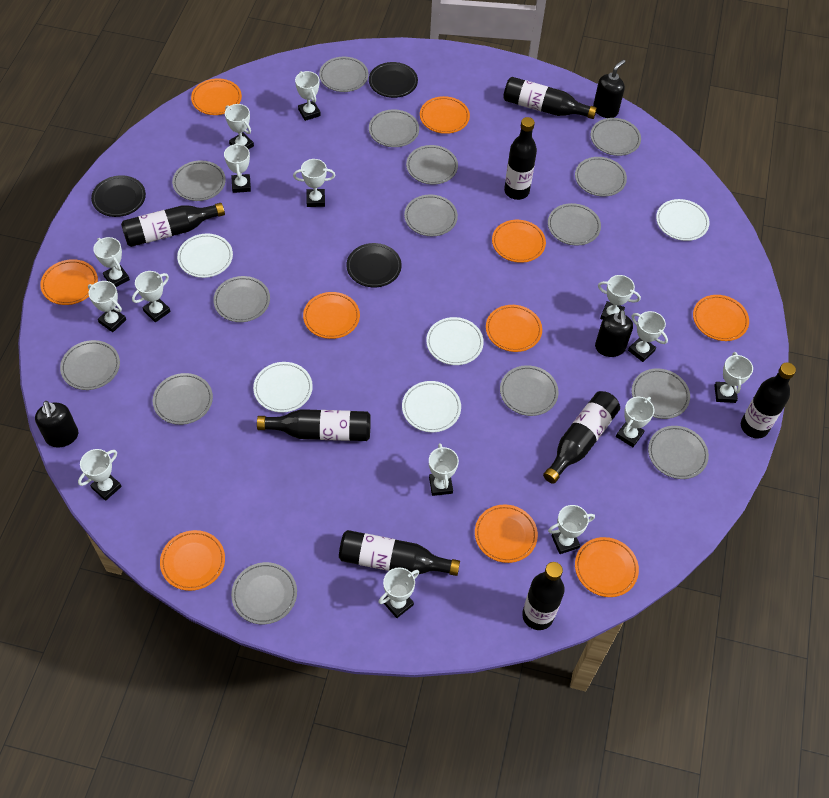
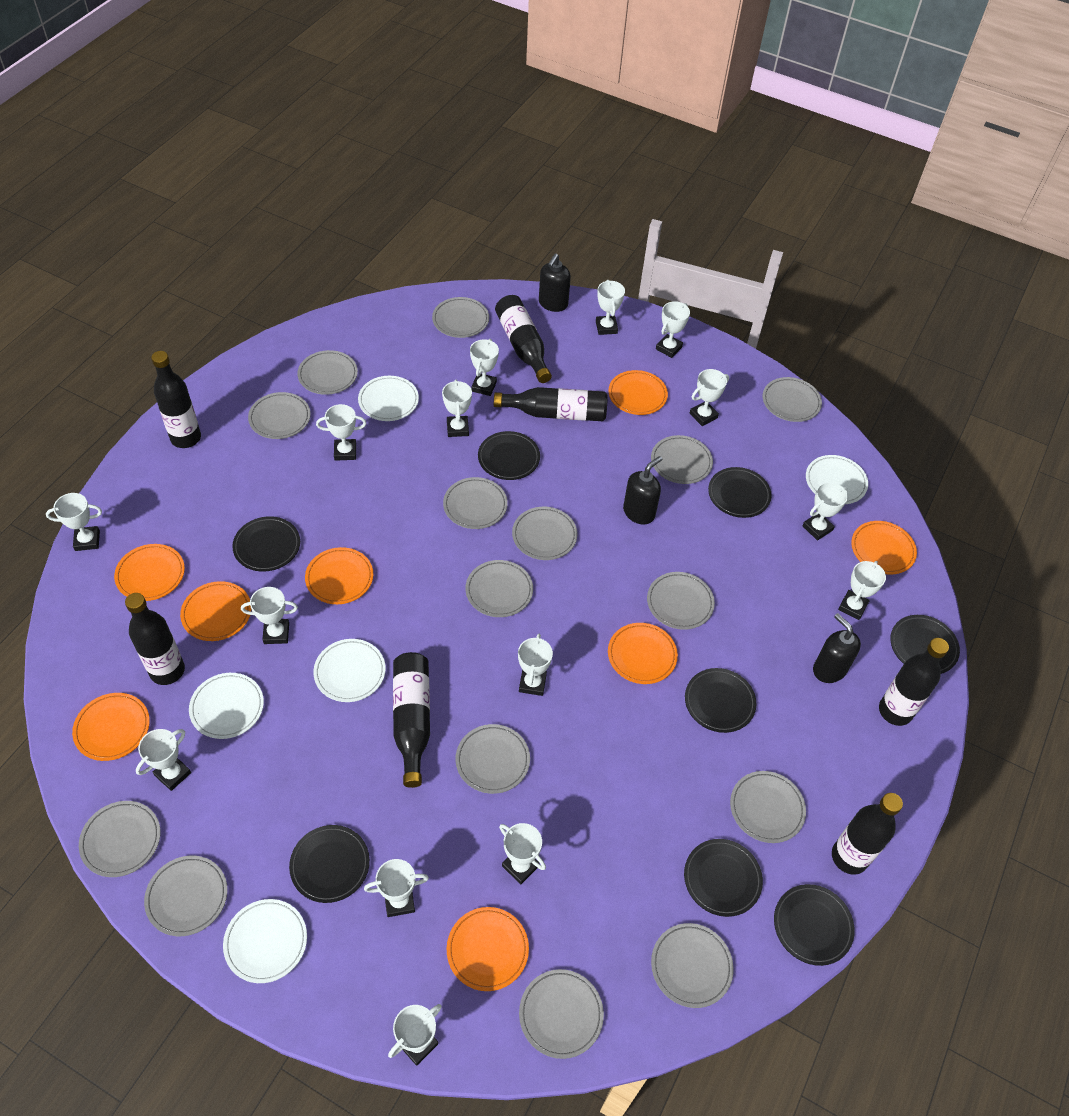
black bottle: [121,203,225,247] [257,409,371,441] [339,530,460,576] [503,77,597,119] [504,117,537,200] [522,562,565,630] [543,391,620,484] [741,362,796,438] = 8 -> [125,593,185,685] [151,351,201,448] [393,652,430,788] [494,387,608,421] [495,295,552,383] [832,793,903,875] [879,638,949,726] = 7
black plate: [91,175,146,217] [347,243,402,287] [369,62,418,98] = 3 -> [232,516,300,572] [289,825,370,903] [478,431,540,480] [684,839,763,917] [685,668,756,733] [708,467,772,518] [774,884,855,966] [890,615,960,674] = 8
orange plate: [40,259,98,305] [160,530,225,591] [191,78,242,115] [303,292,360,339] [420,96,470,134] [475,504,538,563] [486,305,542,352] [492,220,546,263] [575,537,639,597] [693,295,749,341] = 10 -> [72,693,150,761] [114,544,185,601] [180,581,251,641] [305,547,373,604] [447,907,529,991] [608,370,668,415] [608,623,678,684] [851,521,917,574] = 8

